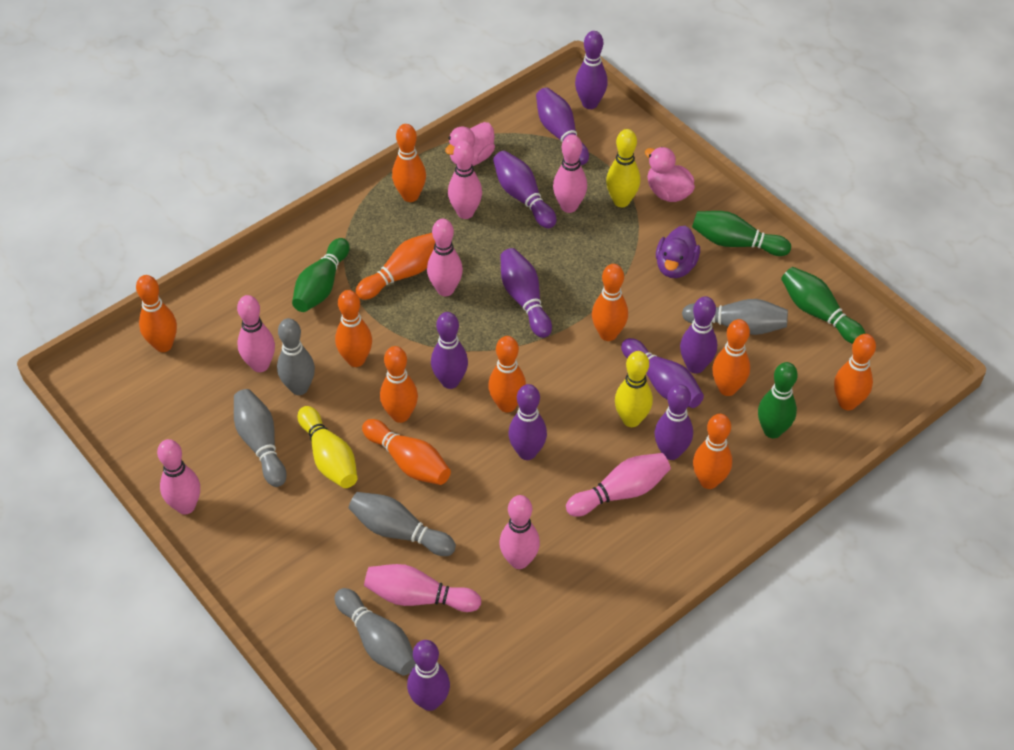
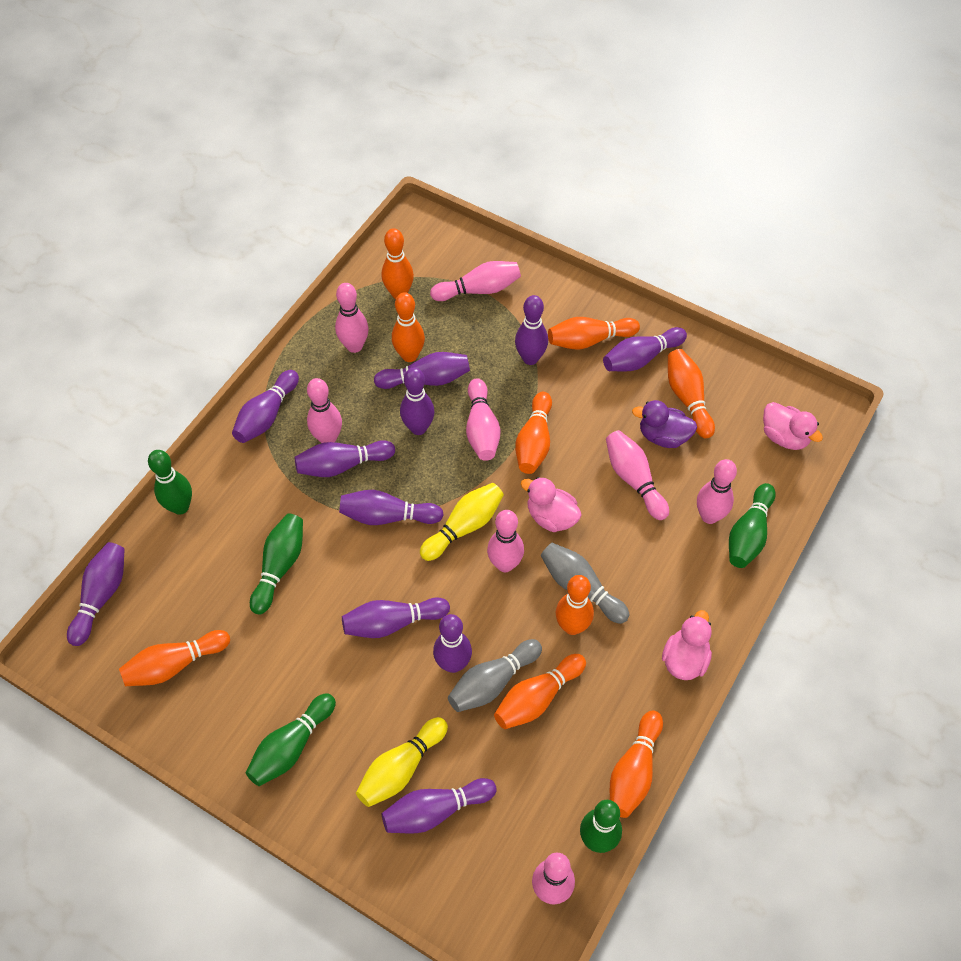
green bowling pin: [292,238,349,312] [692,211,791,256] [758,362,798,438] [781,267,866,344] = 4 -> [148,450,192,515] [246,693,336,786] [250,513,303,614] [580,800,622,853] [729,483,776,568] = 5
grey bowling pin: [234,389,287,487] [277,318,315,395] [335,588,416,676] [349,492,456,556] [682,299,788,335] = 5 -> [448,639,542,712] [541,543,629,624] = 2
orange bowling pin: [136,275,177,352] [335,290,372,367] [356,233,435,300] [362,419,451,485] [380,346,418,423] [392,124,426,202] [488,336,526,412] [592,264,628,341] [693,414,732,489] [712,319,750,396] [834,334,876,410] = 11 -> [119,630,230,686] [382,228,414,299] [392,292,425,362] [494,654,586,729] [515,392,552,474] [548,317,640,350] [556,575,594,635] [610,710,663,818] [668,349,715,439] = 9
pink duck: [445,122,495,166] [645,147,695,202] = 2 -> [521,477,582,532] [662,610,712,680] [763,402,823,450] = 3
purple bowling pin: [407,640,450,711] [431,312,468,389] [493,151,557,228] [500,248,552,338] [508,384,547,460] [536,87,589,165] [575,31,608,109] [621,338,704,408] [654,384,693,460] [680,296,717,374] = 10 -> [67,542,125,646] [232,370,299,443] [295,440,395,477] [339,490,444,525] [342,597,450,638] [374,352,470,389] [382,778,497,833] [400,367,435,435] [433,614,472,673] [515,295,548,365] [603,327,687,372] = 11
yellow bowling pin: [298,406,358,488] [606,129,640,207] [615,351,653,427] = 3 -> [356,717,448,807] [420,483,504,561] = 2

